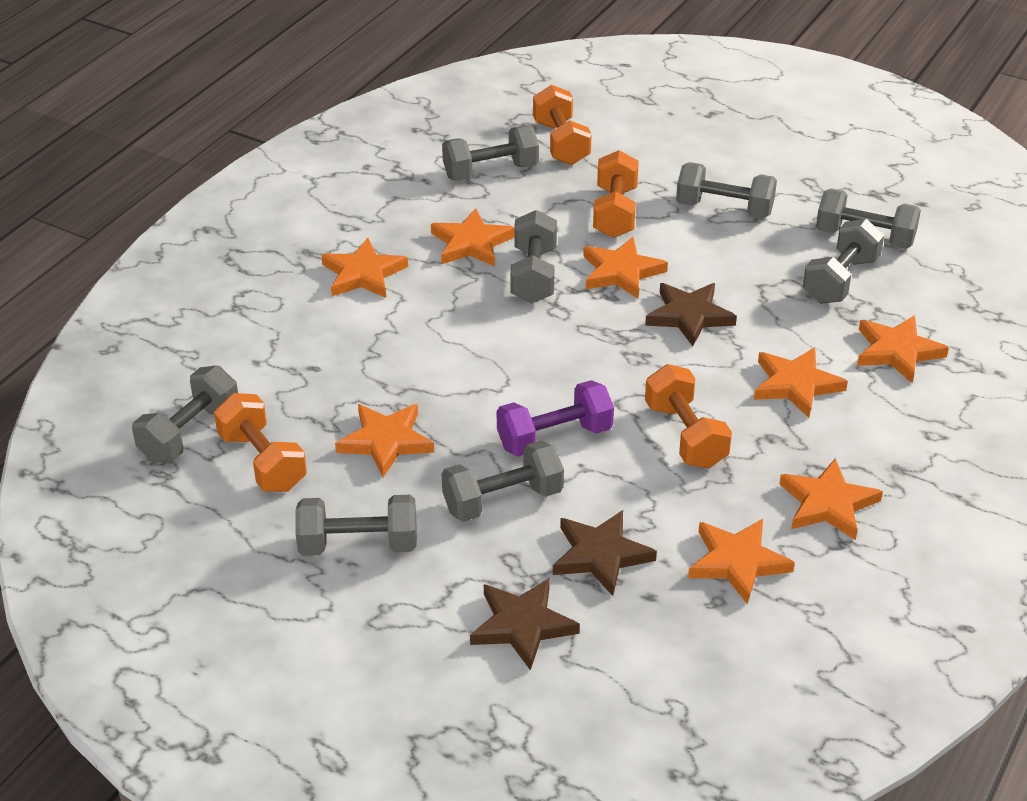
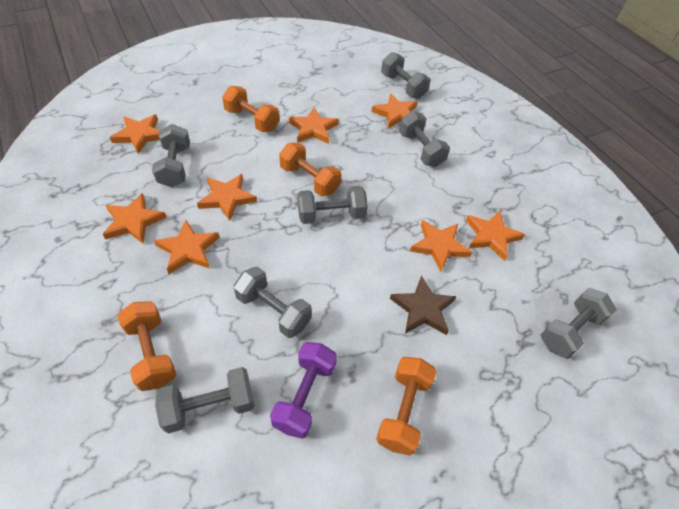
brown star: [470,578,580,670] [553,510,657,596] [645,283,737,346] = 3 -> [390,275,456,335] = 1
grey dumbbell: [132,365,238,463] [296,495,417,556] [441,440,564,522] [442,126,539,181] [510,210,557,303] [676,162,777,218] [803,219,884,304] [816,188,921,249] = 8 -> [152,124,190,187] [155,367,254,433] [233,266,312,338] [297,186,368,224] [381,52,430,99] [399,111,450,167] [541,288,617,359] = 7

